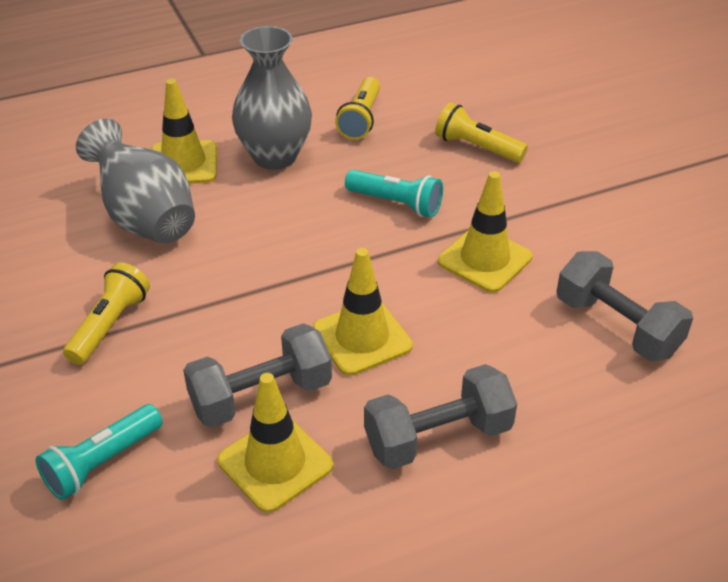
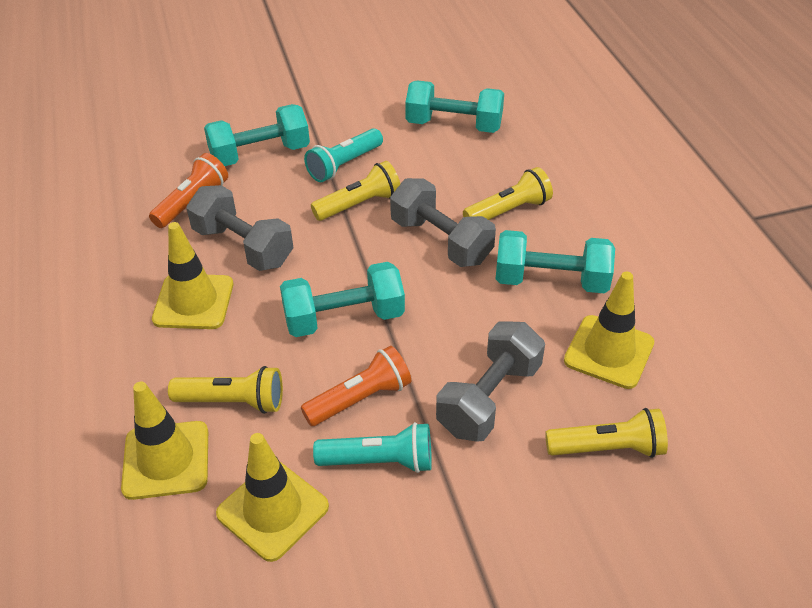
grey vase: [76,119,195,244] [232,26,312,170] = 2 -> none = 0
orange flashlight: none = 0 -> [149,153,228,228] [301,346,411,426] = 2
turquoise dumbbell: none = 0 -> [204,104,310,166] [280,262,405,337] [405,80,504,133] [496,230,615,293] = 4
yellow flashlight: [63,262,150,365] [335,77,380,140] [435,103,528,163] = 3 -> [168,366,283,414] [311,161,400,221] [463,167,553,220] [545,408,668,458] = 4

